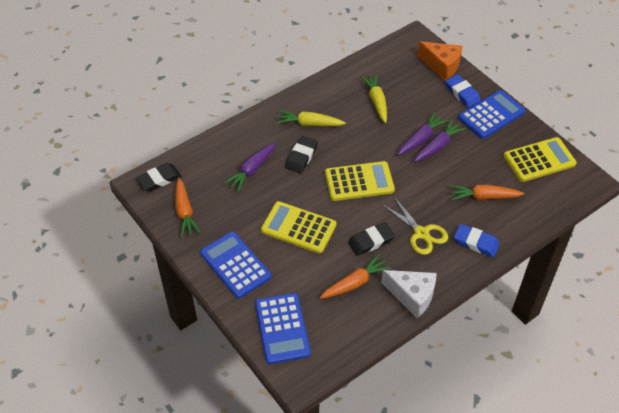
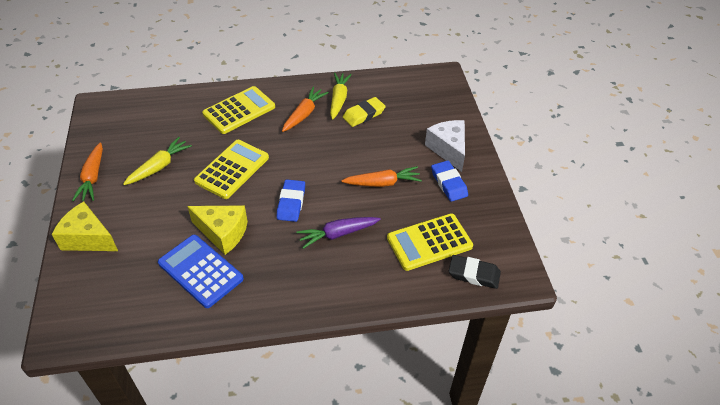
black eraser: [136,163,181,191] [285,136,318,173] [348,222,395,256] = 3 -> [449,255,501,289] = 1
blue calculator: [200,231,271,298] [255,293,311,364] [458,90,525,139] = 3 -> [158,235,244,308] = 1
orange cheese: [417,41,463,81] = 1 -> none = 0
purple carrot: [224,143,276,192] [398,112,448,155] [414,119,466,162] = 3 -> [296,217,381,249] = 1
yellow cheese: none = 0 -> [52,202,118,251] [187,205,248,255] = 2
yellow eraser: none = 0 -> [343,97,386,127] = 1
yellow scissors: [382,197,448,255] = 1 -> none = 0

